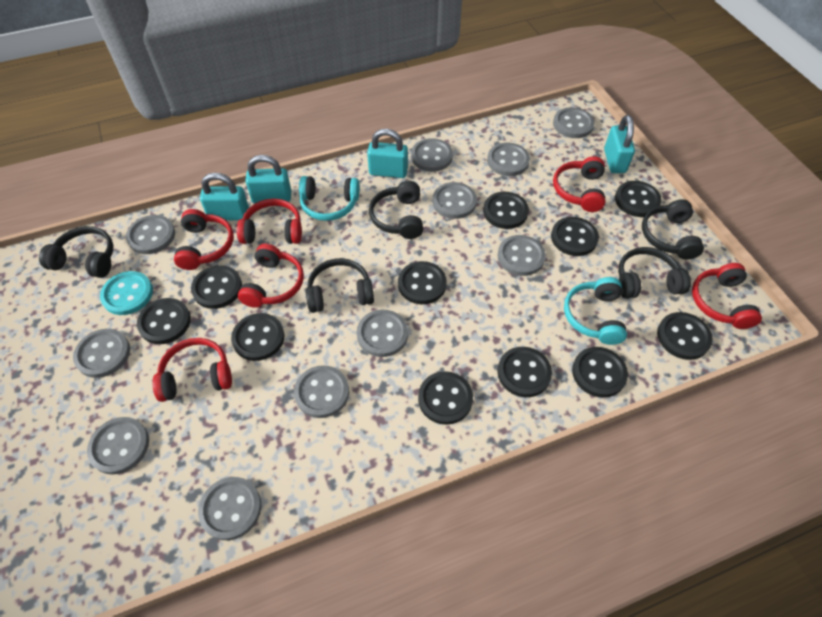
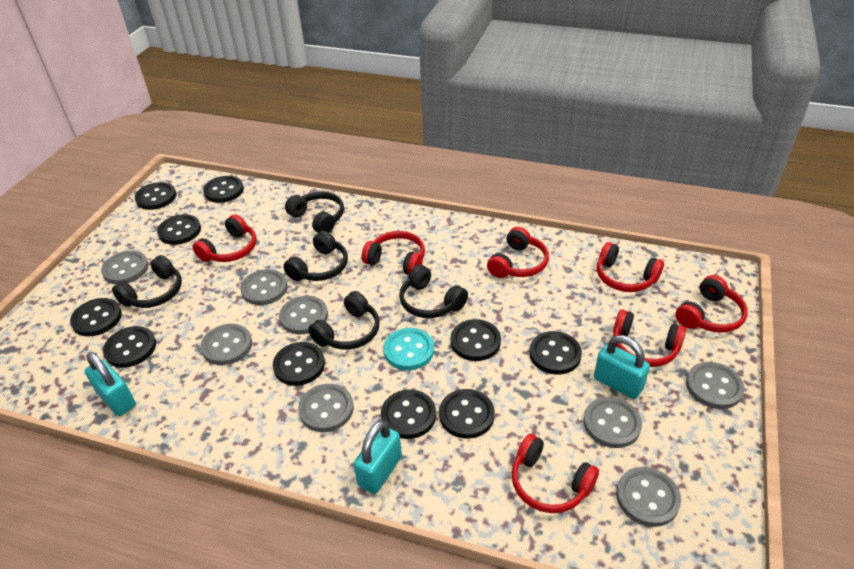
black button: [137,298,191,344] [191,265,242,309] [231,313,284,361] [398,261,447,304] [418,371,473,425] [483,192,529,229] [497,347,552,397] [551,217,599,256] [572,347,628,398] [615,181,662,217] [657,312,713,360] = 11 -> [70,298,122,336] [103,326,156,368] [135,182,176,210] [157,214,201,245] [203,176,244,203] [273,342,325,386] [381,389,436,439] [439,389,494,439] [451,319,501,361] [529,331,582,374] = 10
grey button: [73,329,130,378] [87,417,149,475] [126,215,175,254] [198,477,261,540] [294,365,349,418] [357,310,408,357] [411,138,453,172] [432,182,477,219] [487,143,530,176] [497,235,546,276] [553,107,595,138] = 11 -> [101,251,149,284] [201,324,252,365] [240,269,288,305] [279,296,328,334] [298,384,354,432] [583,397,642,448] [616,467,681,527] [686,362,744,409] = 8
red headphones: [152,338,232,402] [174,209,234,270] [237,198,302,244] [238,244,304,308] [553,156,605,212] [692,263,762,329] = 6 -> [192,214,257,262] [362,231,425,275] [487,227,549,278] [511,434,599,513] [597,242,664,292] [613,309,686,367] [675,275,748,333] = 7
turquoise headphones: [299,176,359,221] [564,277,627,345] = 2 -> none = 0
turquoise padlock: [200,173,249,220] [245,155,291,203] [367,129,408,178] [604,115,635,173] = 4 -> [85,352,136,416] [354,420,402,494] [594,335,650,399] = 3

